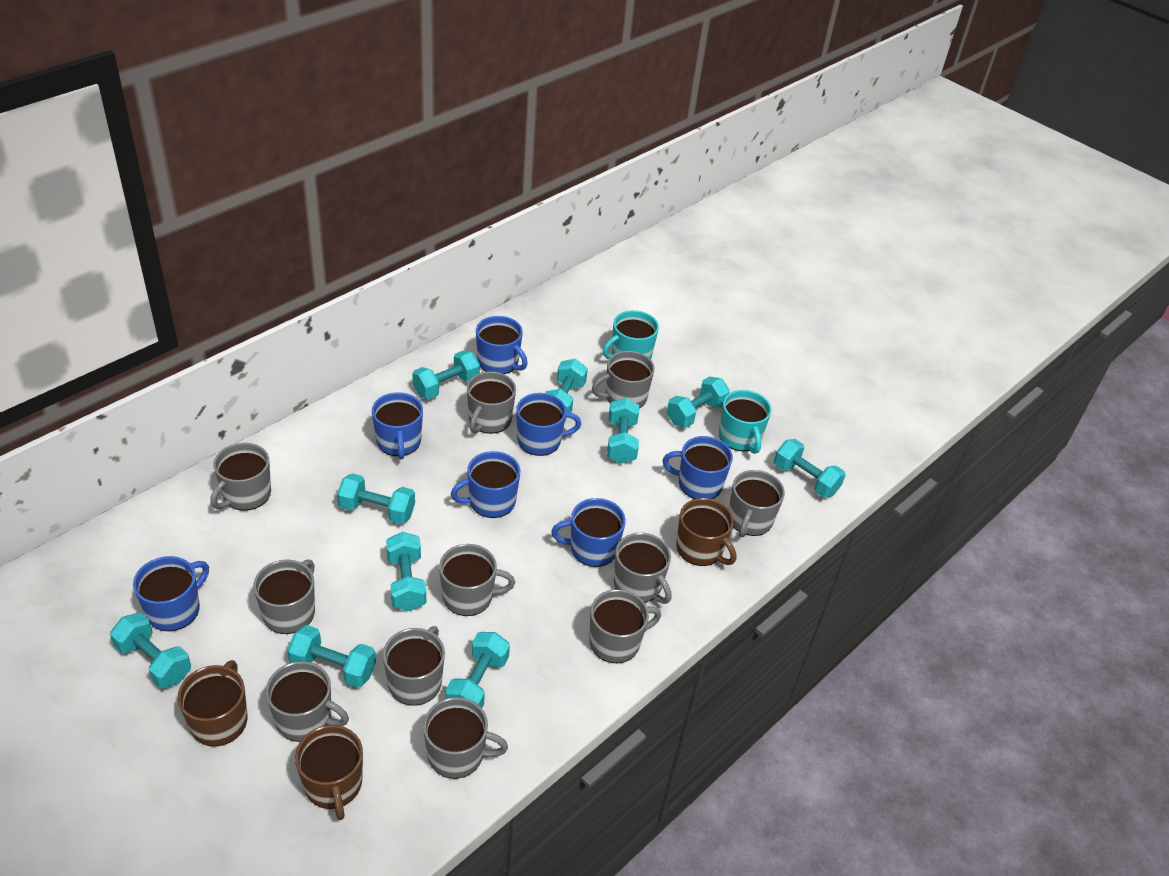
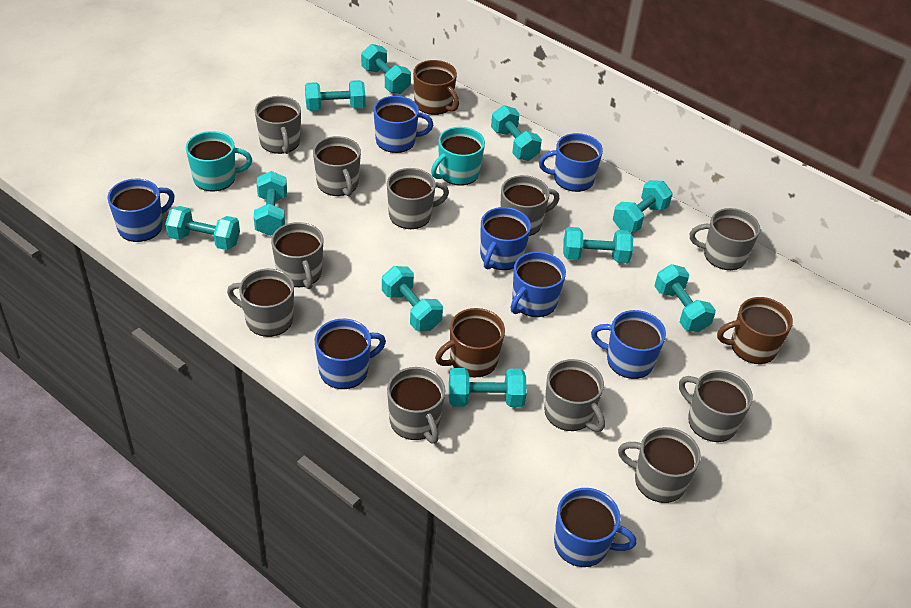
blue mug: [133,556,209,631] [372,392,423,459] [451,451,520,518] [476,316,528,374] [516,393,581,456] [551,498,626,567] [663,436,733,499] = 7 -> [108,179,175,242] [314,319,386,389] [373,96,433,153] [480,207,531,270] [511,251,566,317] [539,133,603,192] [554,488,637,567] [591,310,666,379] = 8

